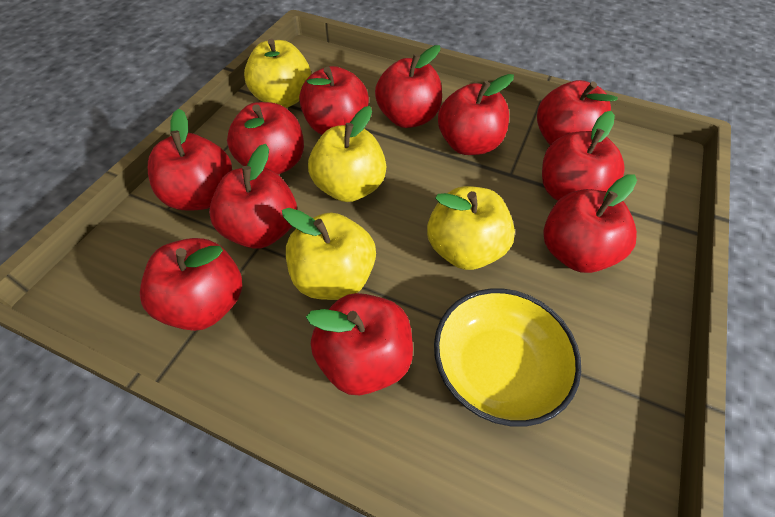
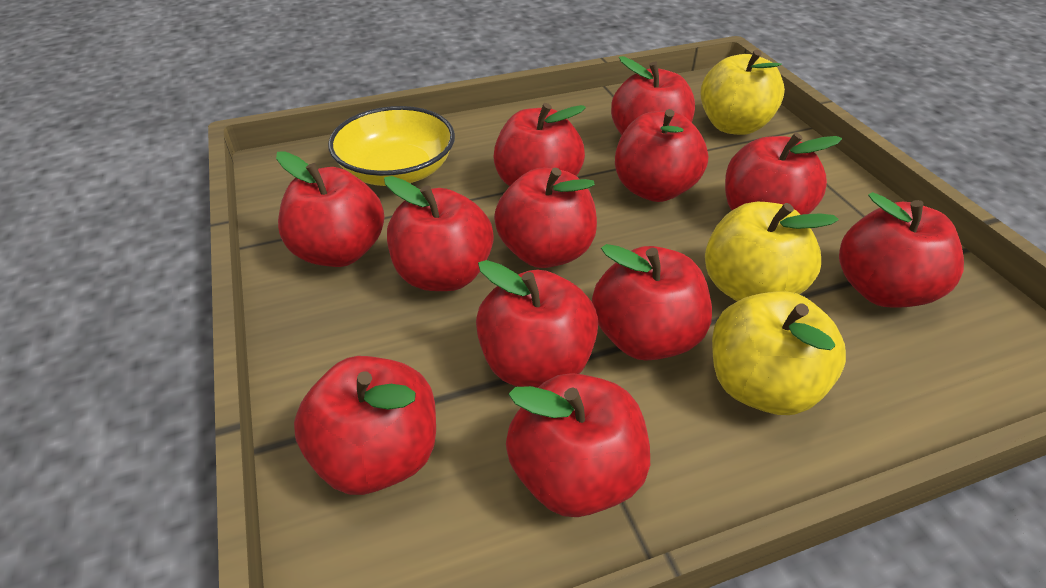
red apple: [140,238,242,331] [148,109,232,211] [209,144,297,249] [227,102,304,175] [299,66,369,135] [306,293,413,395] [375,45,442,128] [438,74,514,155] [537,80,618,145] [542,111,625,201] [543,174,637,273] = 11 -> [276,151,384,267] [294,356,436,495] [384,176,494,291] [476,260,598,388] [493,103,586,186] [494,168,597,268] [506,373,650,517] [592,244,712,361] [611,56,695,135] [615,109,708,202] [725,133,842,215] [839,192,964,308] = 12
yellow apple: [244,39,312,108] [282,208,376,300] [308,106,386,202] [427,186,515,270] = 4 -> [700,50,785,135] [705,202,838,301] [712,291,846,415] = 3

